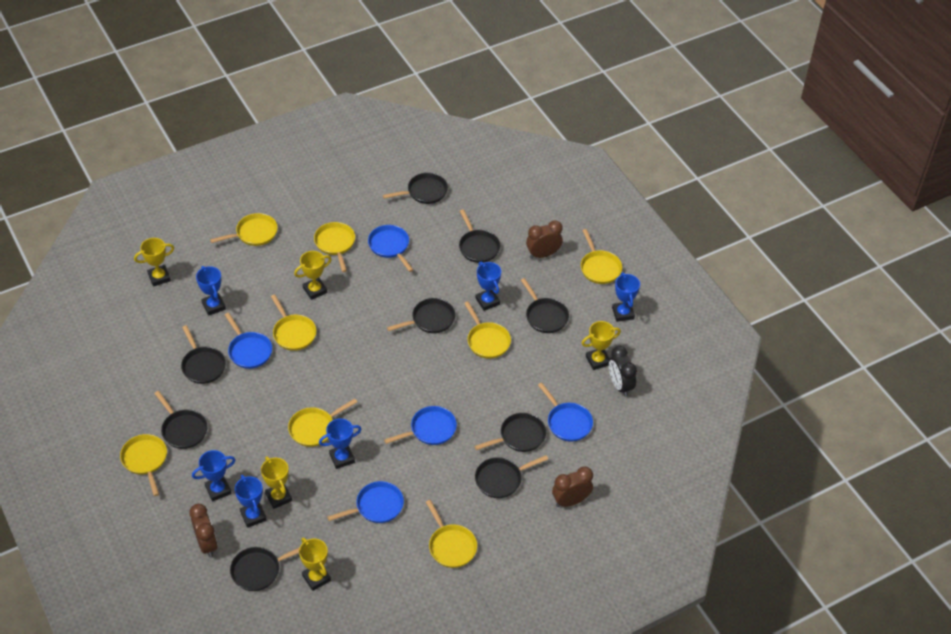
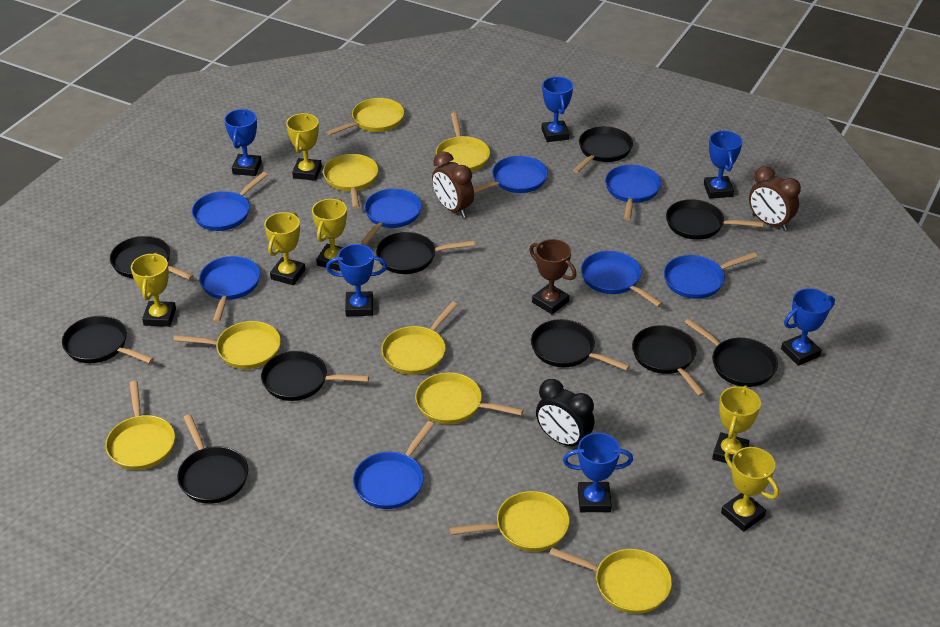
black pan: [154,391,208,449] [181,325,226,384] [230,547,299,591] [383,173,448,204] [387,298,455,333] [459,209,500,263] [474,413,546,452] [475,455,548,498] [521,278,569,333] = 9 -> [62,316,154,364] [110,236,194,280] [177,414,248,504] [261,351,369,401] [376,232,475,274] [531,319,630,371] [573,126,633,173] [632,325,705,396] [666,199,764,240] [684,318,778,387] = 10
blue pan: [225,312,272,369] [327,481,404,523] [368,225,413,272] [384,406,457,445] [538,383,593,442] = 5 -> [192,172,268,231] [199,256,260,323] [353,421,434,509] [361,188,422,244] [473,156,548,193] [581,251,663,307] [605,165,661,221] [664,252,758,299] = 8
brown clock: [189,504,218,557] [526,220,563,259] [552,466,593,507] = 3 -> [432,151,474,218] [749,166,801,231] = 2
brown trophy: none = 0 -> [529,239,576,314] = 1
yellow pan: [120,434,167,496] [210,213,278,246] [271,294,316,351] [288,399,357,447] [314,222,355,272] [426,500,477,568] [464,302,511,359] [581,229,622,284] = 8 -> [105,381,175,470] [173,321,281,369] [323,154,378,209] [327,98,404,135] [381,301,458,375] [415,372,523,424] [436,113,490,172] [450,491,570,552] [549,548,672,614] = 9
yellow trophy: [134,238,174,287] [261,456,292,509] [294,251,332,300] [299,538,331,591] [581,321,621,370] = 5 -> [131,252,176,327] [264,212,305,285] [286,113,322,181] [312,199,347,271] [712,385,761,463] [721,447,779,532] = 6

